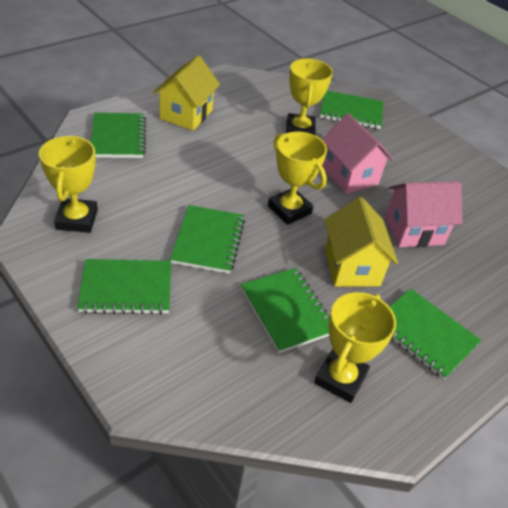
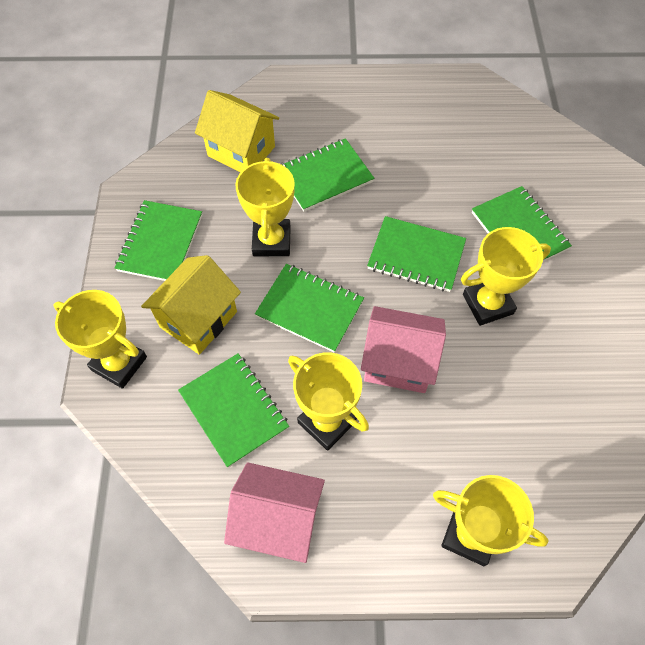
yellow trophy: [39,136,98,233] [268,131,327,225] [286,58,333,135] [314,292,396,403] = 4 -> [54,290,147,389] [235,158,295,256] [288,352,369,451] [433,475,549,566] [461,227,551,326] = 5

